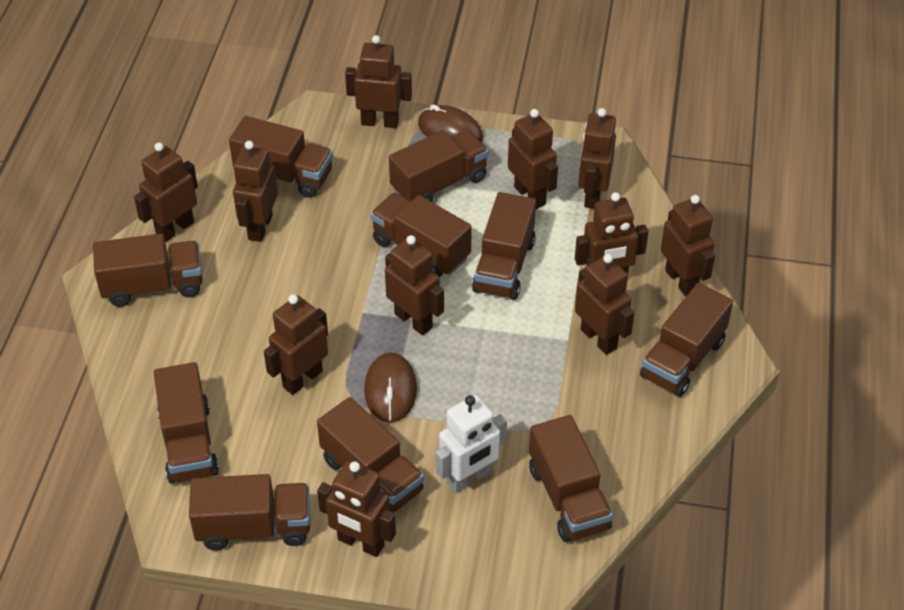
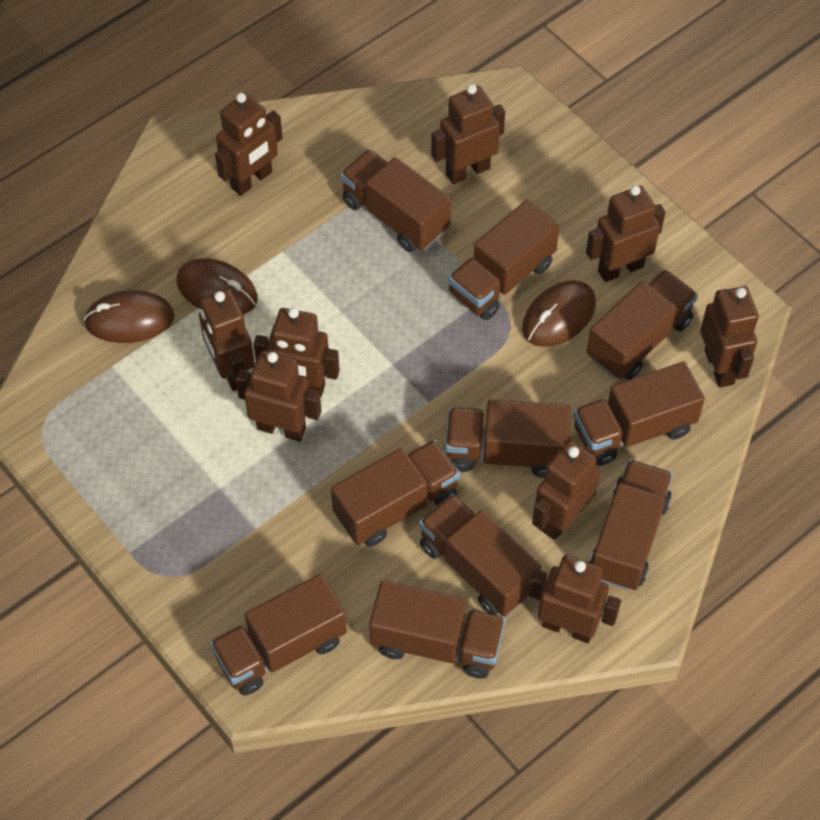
brown mouse: [364,352,417,423] [418,105,483,142] = 2 -> [84,290,175,343] [176,258,258,315] [522,280,596,347] = 3
brown robot: [134,142,198,242] [233,141,278,242] [264,294,328,395] [317,461,396,557] [345,35,412,128] [385,235,444,335] [508,109,558,209] [575,192,648,274] [575,254,634,355] [578,108,616,209] [661,195,715,296] = 11 -> [199,289,255,391] [215,93,283,196] [236,351,321,442] [254,307,340,397] [431,84,505,184] [529,555,621,643] [532,441,600,540] [586,185,665,282] [700,286,759,388] = 9
white robot: [436,395,507,493] = 1 -> none = 0

